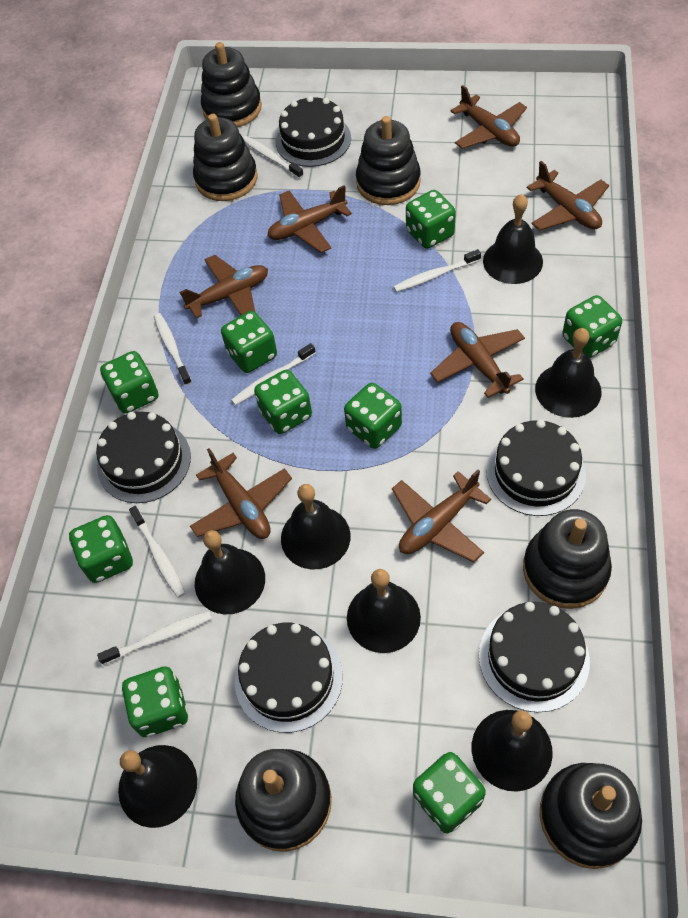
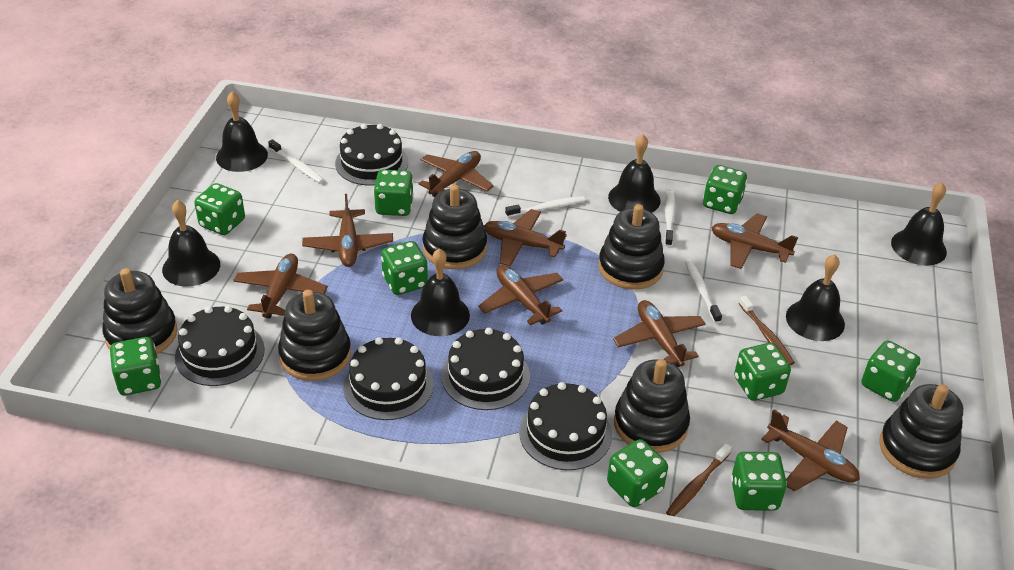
black bell: [118,745,197,828] [195,530,265,615] [281,484,350,569] [347,569,421,653] [472,710,553,791] [483,194,543,284] [535,328,601,418] = 7 -> [162,200,220,287] [216,92,268,172] [411,248,470,336] [608,134,661,213] [786,254,845,341] [891,183,947,265] = 6
brown plane: [180,255,268,319] [190,448,292,539] [267,185,352,253] [392,470,491,562] [430,322,525,398] [450,85,527,149] [527,161,609,231] = 7 -> [233,254,328,319] [302,194,393,267] [419,151,494,197] [478,265,564,325] [484,209,567,267] [613,300,706,367] [711,213,798,269] [761,409,860,491] = 8
brown toothbrush: none = 0 -> [666,443,731,516] [739,296,795,365] = 2
white toothbrush: [97,611,212,665] [129,506,185,598] [154,313,192,386] [231,343,316,405] [243,136,304,179] [393,249,481,292] = 6 -> [268,139,324,183] [505,196,585,217] [664,191,675,247] [685,259,722,323] = 4

